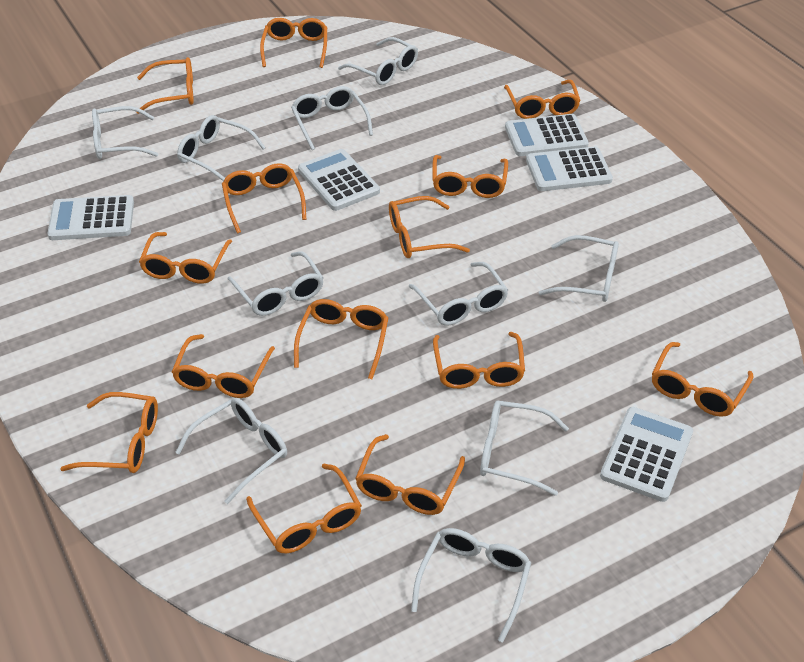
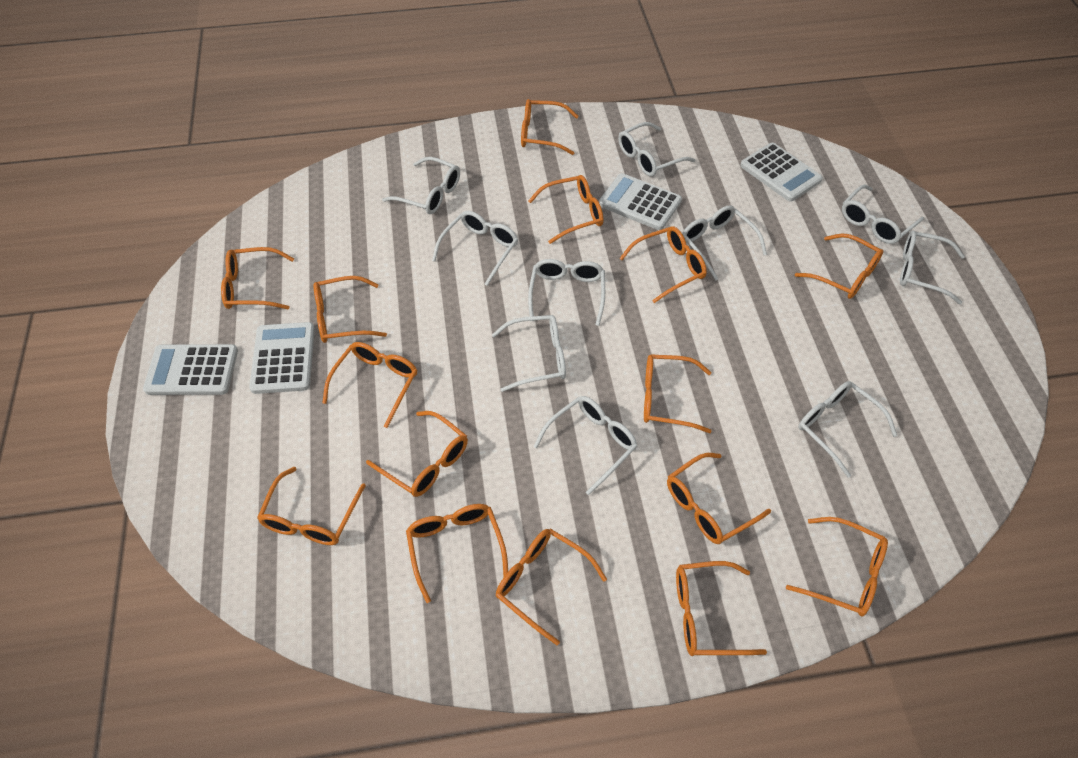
orange glasses: [60,392,158,473] [137,57,194,114] [139,232,232,284] [172,334,275,398] [222,163,307,233] [246,463,362,553] [260,18,327,68] [294,299,388,379] [355,434,465,515] [389,196,470,258] [432,155,508,198] [433,332,525,389] [504,80,581,119] [652,342,753,417] = 14 -> [221,247,294,310] [257,467,366,545] [314,276,387,343] [322,342,417,428] [366,411,468,497] [406,504,508,603] [496,528,607,645] [521,99,579,155] [528,175,603,244] [620,226,707,303] [644,354,712,433] [667,453,771,544] [676,561,767,656] [786,517,888,617] [795,233,883,299] = 15
white calculator: [47,195,134,240] [298,149,380,211] [505,114,589,156] [526,147,613,191] [600,407,693,502] = 5 -> [143,344,238,395] [249,322,315,394] [599,173,682,230] [740,143,823,202] = 4

